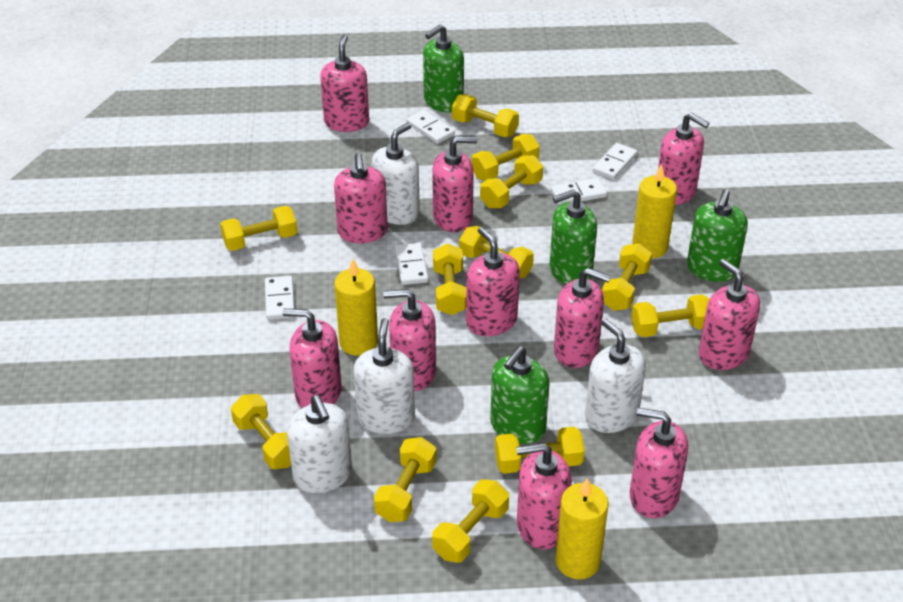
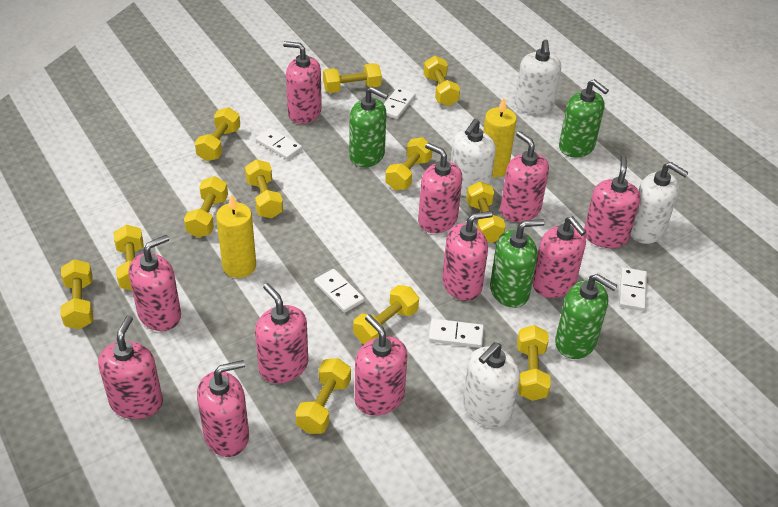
yellow candle: [334,259,378,356] [555,478,609,579] [632,164,677,258] = 3 -> [216,194,256,278] [483,98,517,177] = 2

